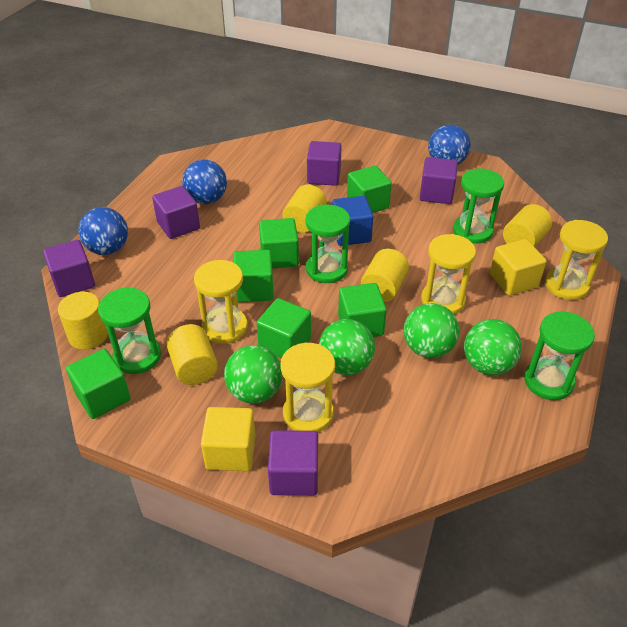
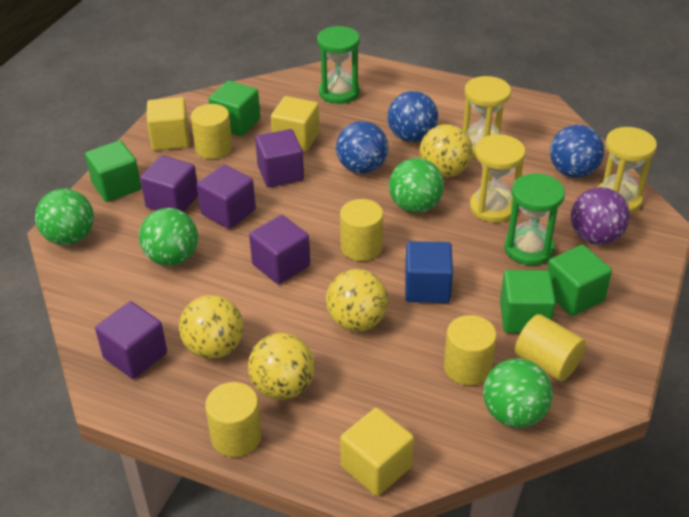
green cube: [66,349,131,419] [233,250,274,302] [257,298,311,358] [259,218,299,268] [338,283,387,337] [347,166,392,213] = 6 -> [85,140,142,202] [209,81,260,136] [500,270,556,333] [547,245,612,316] = 4
green hourglass: [98,288,161,374] [305,205,350,283] [453,168,504,244] [524,311,595,400] = 4 -> [317,26,360,104] [504,173,565,266] = 2
purple ball: none = 0 -> [571,187,630,245] = 1
yellow ball: none = 0 -> [179,295,243,359] [248,333,315,400] [326,269,388,332] [420,124,473,177] = 4
yellow cube: [201,407,256,471] [490,239,547,296] = 2 -> [147,97,190,151] [271,96,320,152] [340,408,414,496] = 3
yellow hourglass: [194,260,248,344] [280,342,335,433] [421,234,476,314] [545,220,608,300] = 4 -> [463,76,511,158] [470,134,525,223] [598,127,657,214] = 3

